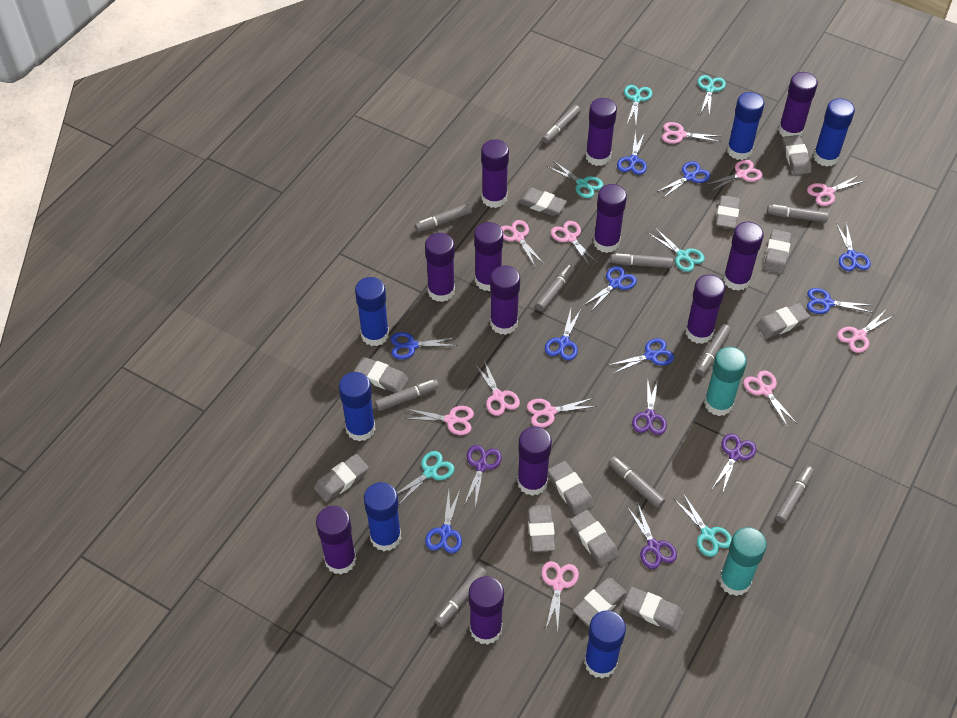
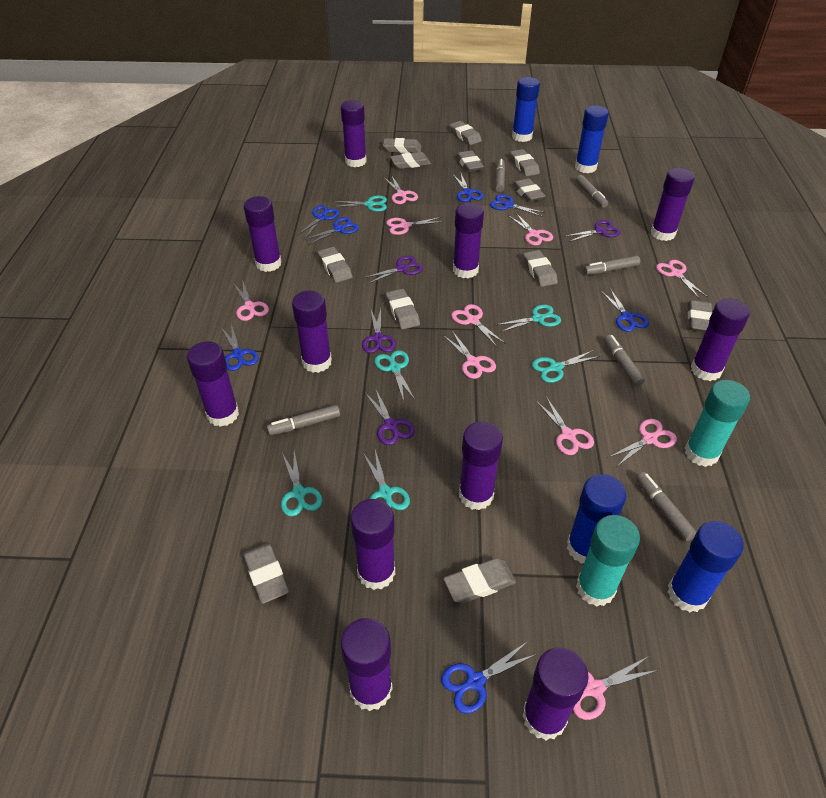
blue glue stick: [339,372,375,441] [355,277,389,346] [364,482,401,551] [584,610,626,678] [727,92,765,160] [813,98,855,166] = 6 -> [512,77,540,142] [567,474,627,564] [575,106,609,173] [668,521,744,612] = 4
blue scissors: [391,332,458,359] [425,490,462,553] [545,309,581,360] [583,266,637,310] [609,338,674,374] [617,131,647,175] [657,161,710,198] [807,288,873,314] [836,222,871,271] = 9 -> [221,324,259,371] [297,205,339,239] [303,217,359,245] [441,641,537,714] [453,174,483,202] [490,194,546,217] [601,289,649,332] = 7
grey marker: [375,379,439,411] [415,203,472,232] [434,566,487,627] [535,264,575,311] [542,105,581,144] [608,456,665,508] [611,253,673,268] [696,324,731,376] [767,205,829,222] [775,466,814,524] = 10 -> [267,405,340,435] [495,159,506,192] [576,175,608,208] [583,256,640,275] [604,335,645,387] [636,472,697,541] = 6
pink scissors: [403,406,474,435] [474,360,520,416] [501,220,544,266] [527,398,597,428] [541,561,579,632] [551,221,598,267] [662,122,720,144] [706,160,762,192] [743,370,797,427] [807,175,864,206] [837,310,895,353] = 11 -> [233,280,269,321] [384,175,418,204] [386,217,444,235] [443,331,496,379] [451,304,506,347] [509,213,553,246] [536,397,594,455] [573,656,658,720] [608,419,677,466] [656,260,707,299] = 10
purple glue stick: [316,506,356,574] [425,233,455,302] [469,576,504,645] [474,222,503,291] [481,139,509,208] [490,265,520,335] [517,426,552,496] [586,98,617,166] [593,184,627,253] [685,275,725,344] [723,222,764,291] [778,72,818,137] = 12 -> [187,342,239,427] [244,196,282,272] [292,291,332,373] [340,618,393,711] [341,100,367,167] [350,499,395,590] [453,202,484,278] [459,421,503,510] [522,647,589,740] [650,168,695,241] [691,298,750,381] = 11

